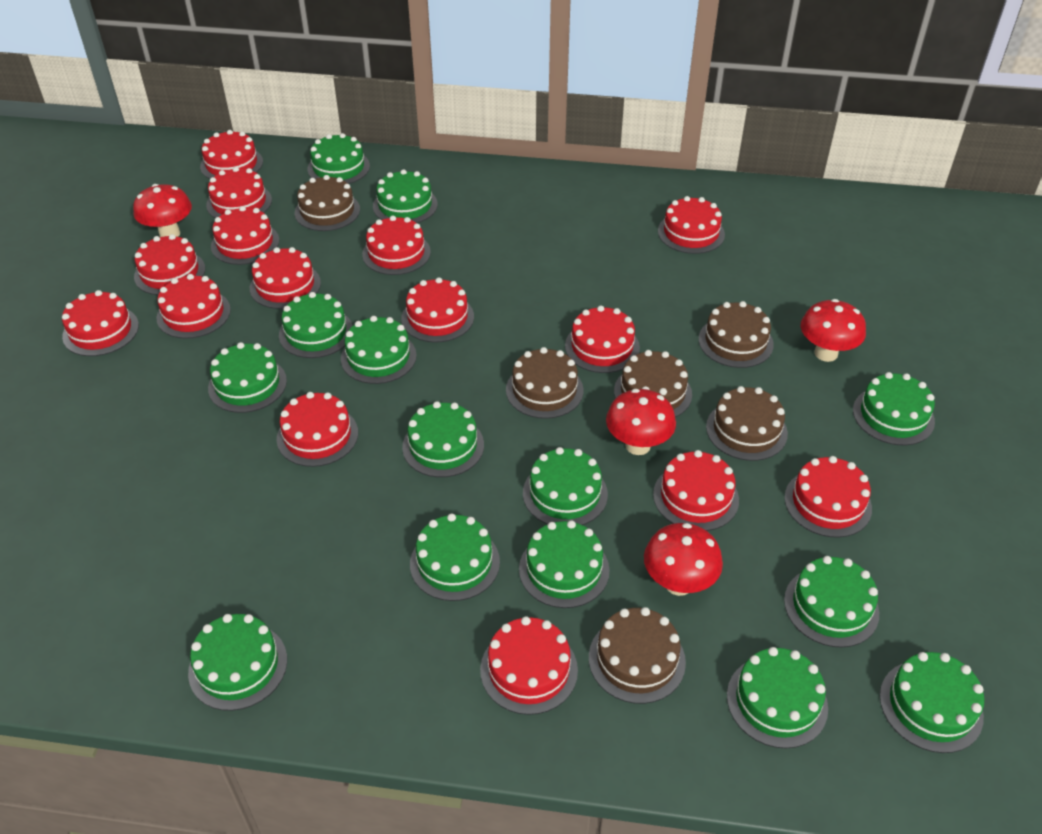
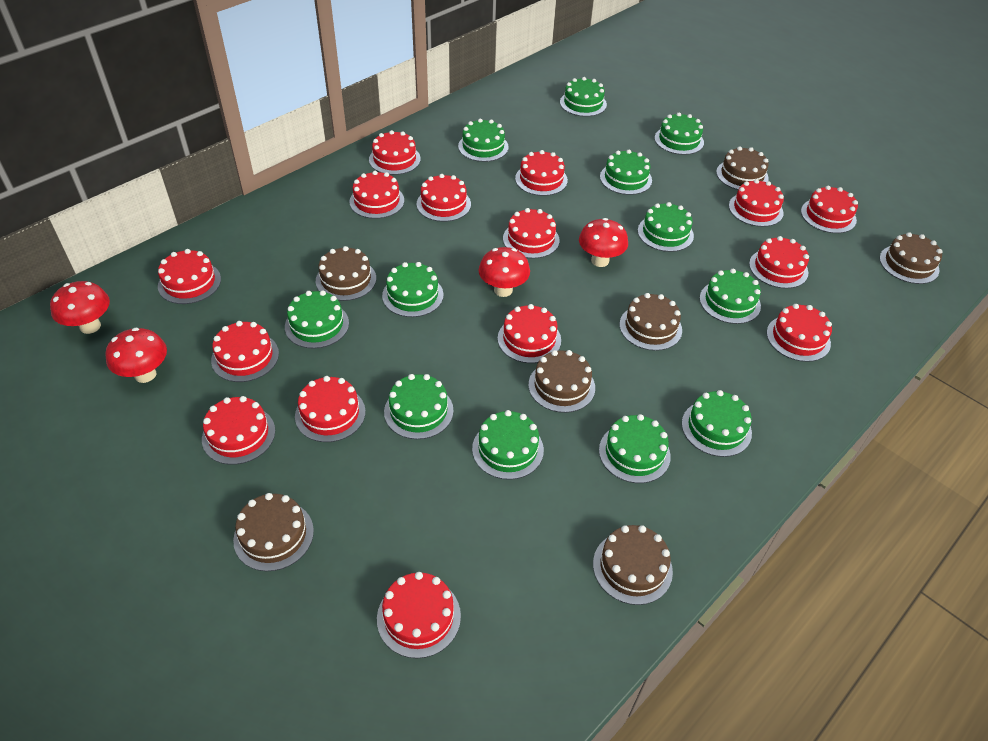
brown cake: [295,175,360,231] [506,347,584,419] [589,607,686,704] [614,350,692,417] [699,301,774,368] [706,386,788,461] = 6 -> [233,493,314,571] [316,246,376,301] [529,350,595,413] [593,525,673,605] [620,293,682,351] [716,147,769,190] [879,232,942,284] = 7
green cake: [188,614,287,711] [208,342,287,413] [279,292,353,358] [307,133,370,184] [341,316,417,384] [373,169,438,223] [402,401,484,477] [410,513,500,601] [519,520,610,608] [523,447,608,525] [727,647,828,749] [784,556,879,648] [853,372,935,445] [880,652,984,753] = 14 -> [285,290,349,349] [382,262,444,317] [384,374,454,439] [458,118,509,162] [472,410,544,480] [560,77,607,117] [599,414,671,483] [600,150,652,195] [638,202,694,252] [655,112,704,155] [682,390,752,457] [700,269,761,324] = 12

